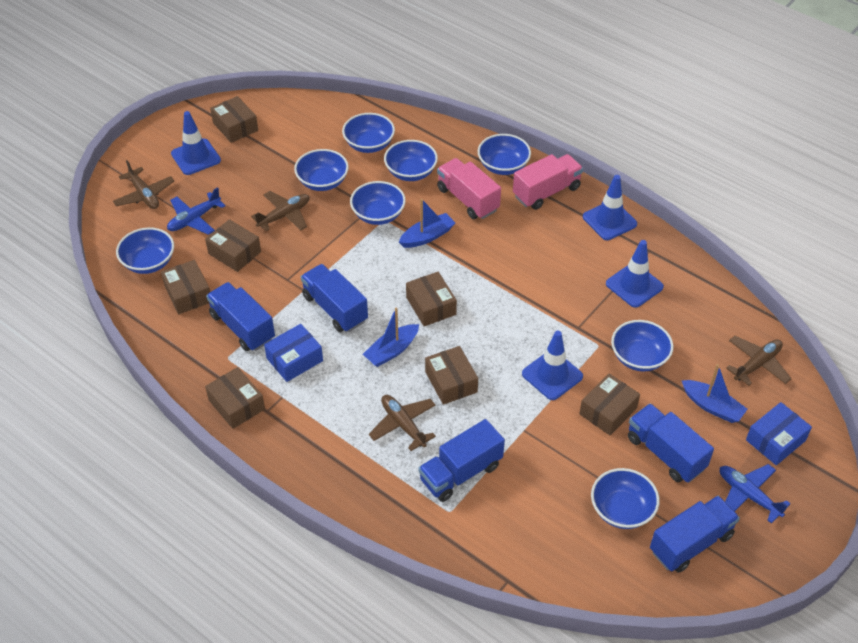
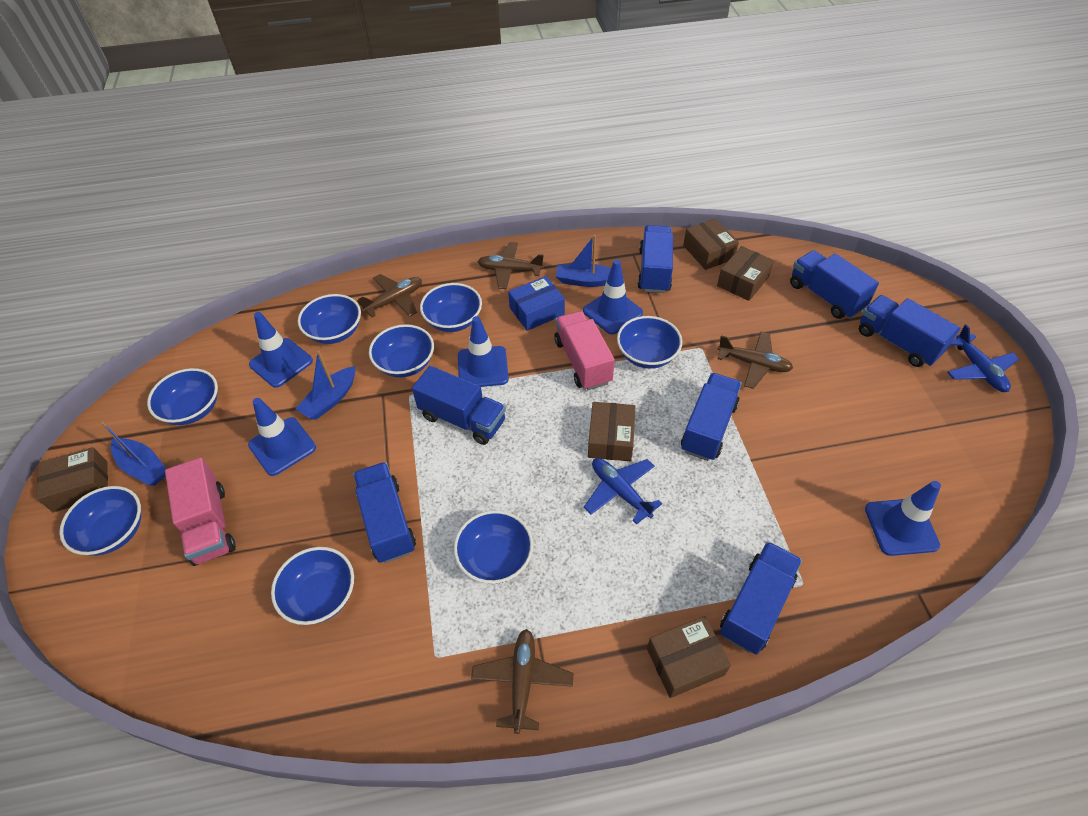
blue box: [264,324,323,382] [746,402,812,465] = 2 -> [508,276,565,331] = 1
blue traffic cone: [171,111,221,175] [522,331,583,400] [583,175,637,240] [606,240,664,308] = 4 -> [248,398,316,476] [249,312,313,388] [458,316,509,387] [583,260,643,334] [865,481,941,556] = 5
blue truck: [206,282,275,351] [301,264,368,332] [418,419,505,502] [628,404,714,482] [650,496,740,573] = 5 -> [353,462,416,563] [412,366,506,445] [637,225,673,293] [681,373,742,461] [720,541,802,655] [790,250,879,319] [859,295,960,367] = 7
brown box: [161,260,210,314] [205,219,261,272] [205,367,265,429] [210,96,258,143] [406,272,457,326] [425,346,478,405] [579,373,640,435] = 7 -> [36,447,108,512] [588,402,635,461] [647,616,731,698] [683,218,739,270] [717,246,774,301] = 5

